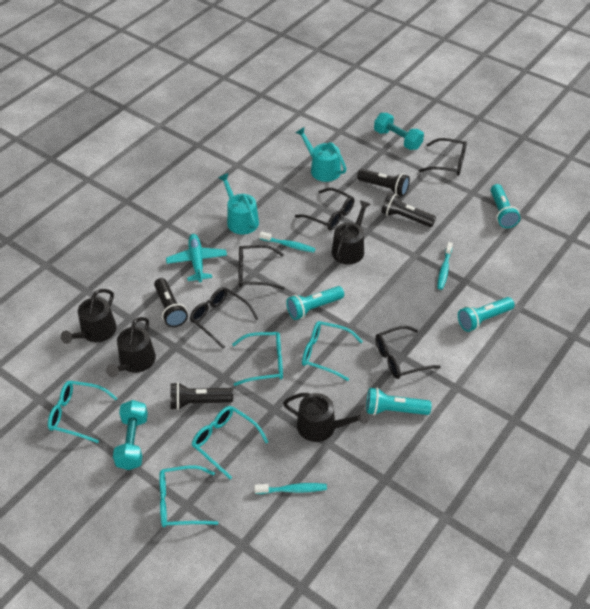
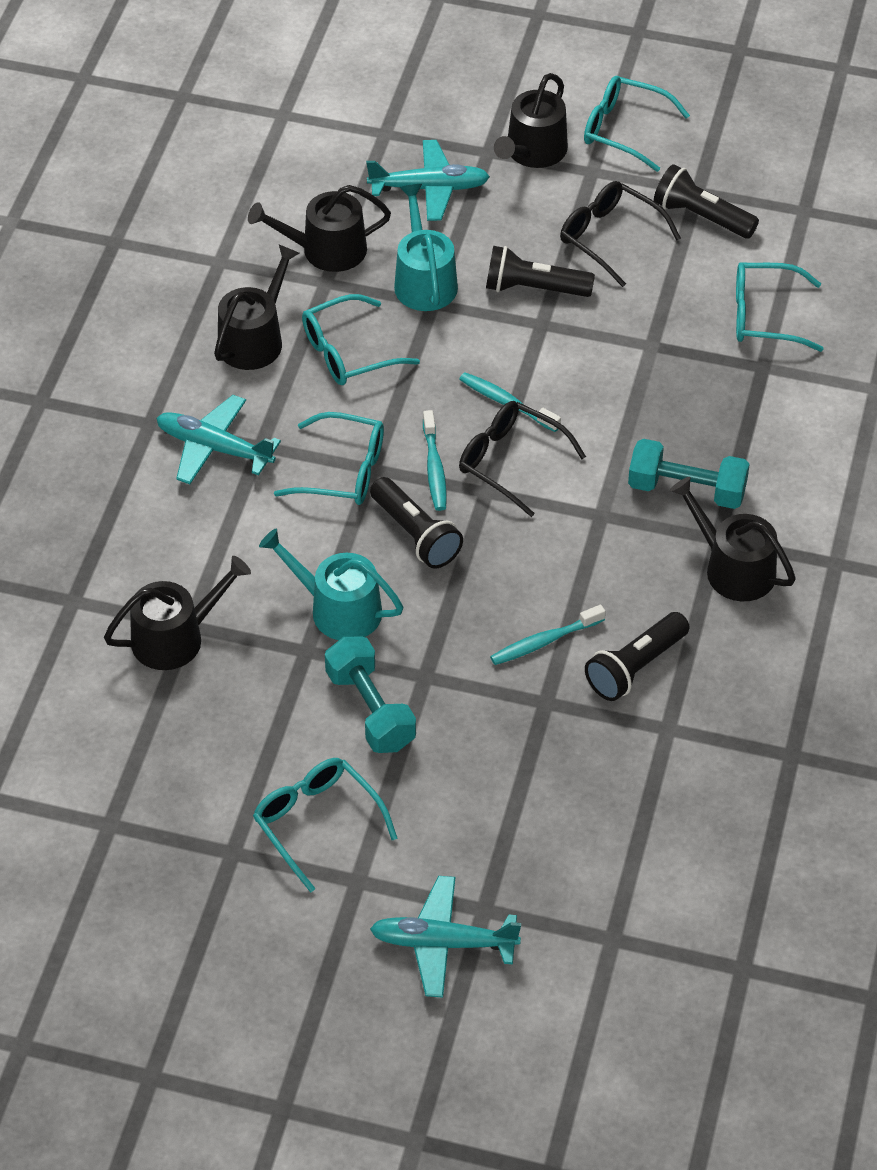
black glasses: [190,287,258,349] [239,245,285,290] [295,188,354,230] [375,326,441,379] [419,138,467,176] = 5 -> [459,401,586,517] [560,181,681,287] = 2
black watering can: [61,289,117,344] [106,317,156,377] [283,393,369,442] [332,200,371,265] = 4 -> [104,556,251,670] [214,244,300,370] [248,185,391,272] [494,73,568,168] [669,477,796,601] = 5
turquoise flashlight: [286,286,344,320] [366,388,432,415] [458,297,515,332] [490,184,520,228] = 4 -> none = 0
turquoise plane: [166,234,227,282] = 1 -> [156,395,281,484] [366,140,490,221] [370,876,521,998] = 3

